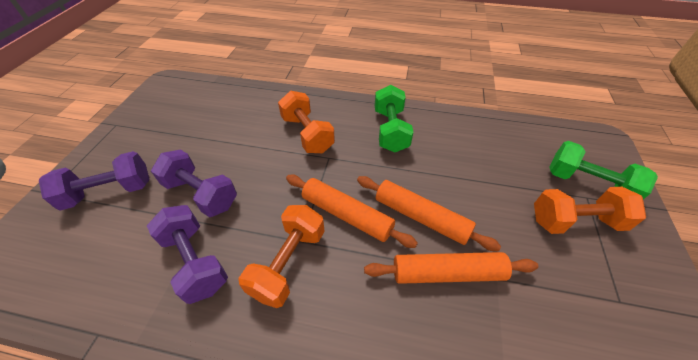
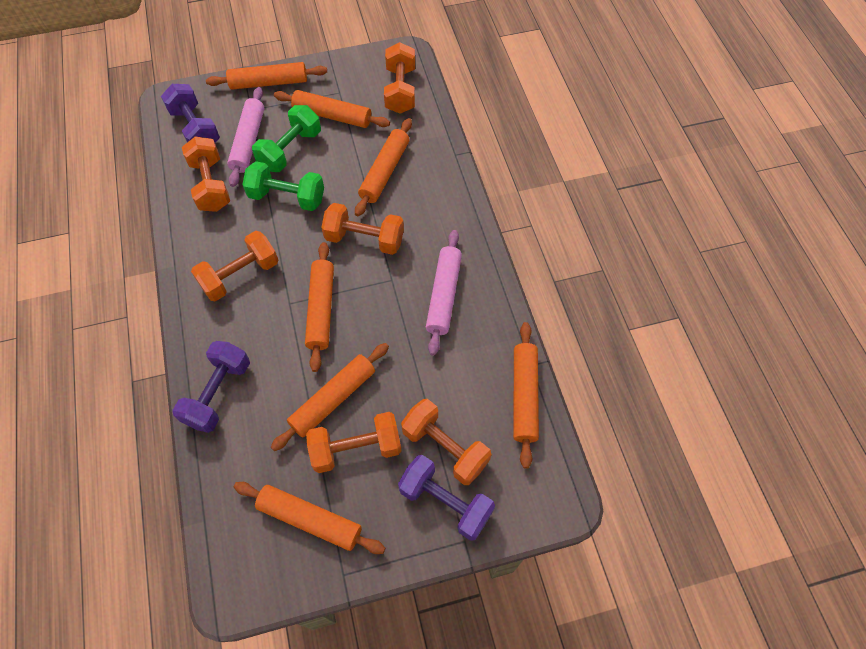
orange dumbbell: [238,205,325,308] [278,91,335,153] [534,187,646,234] = 3 -> [182,136,230,212] [191,231,278,301] [306,412,402,473] [321,203,404,255] [384,42,415,114] [401,399,491,485] = 6
orange rolling pin: [286,175,418,248] [357,176,501,251] [364,252,538,284] = 3 -> [206,62,327,90] [234,482,385,554] [271,343,389,451] [274,90,390,128] [305,242,334,372] [355,118,412,216] [513,322,539,469] = 7
pink rolling pin: none = 0 -> [227,87,264,187] [426,230,462,356] = 2

